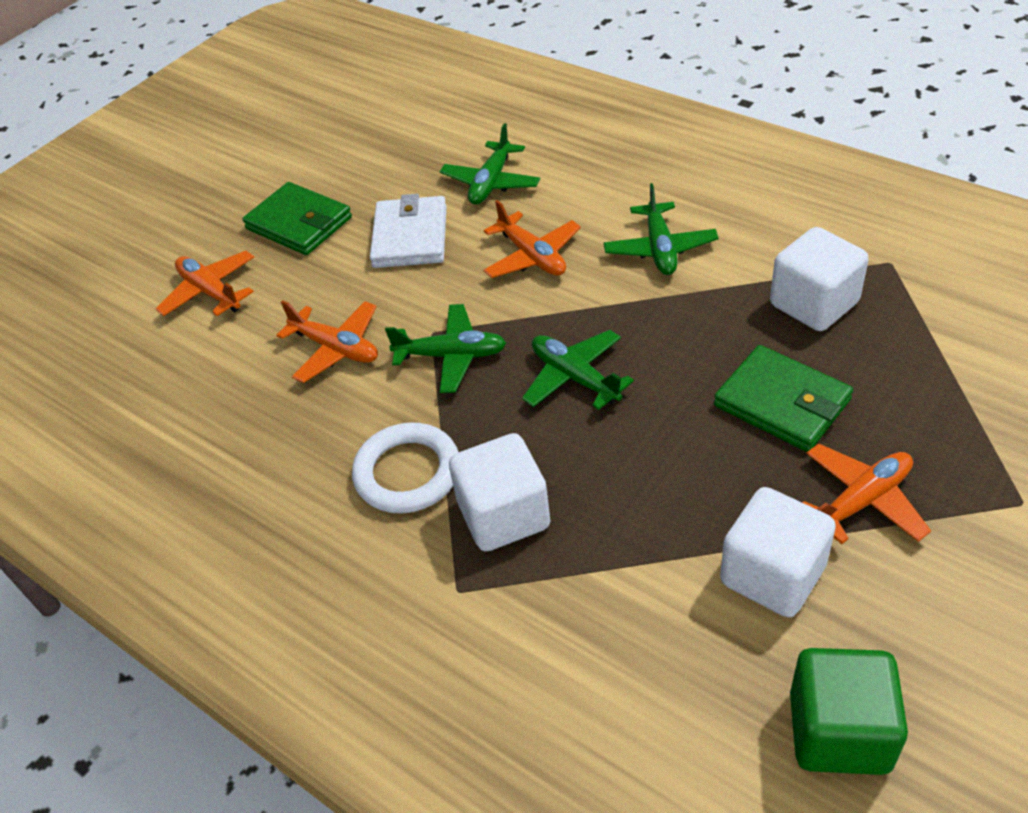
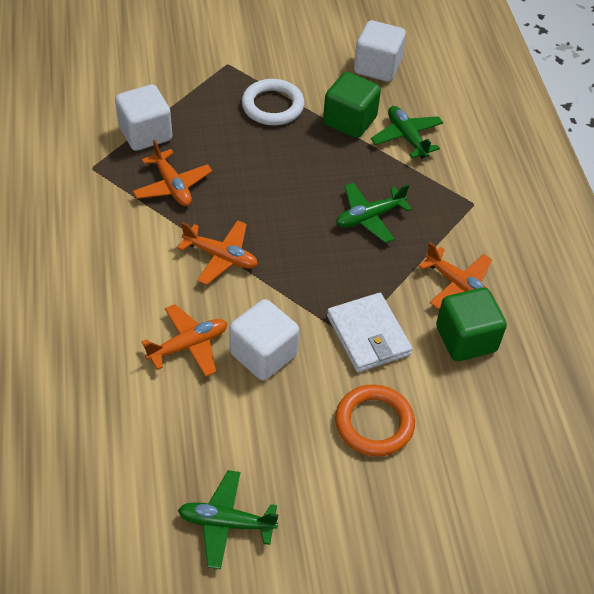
green cube: [790,648,908,775] = 1 -> [323,72,381,138] [436,288,507,361] = 2
green plane: [385,304,506,393] [440,123,540,205] [522,330,634,410] [603,183,719,275] = 4 -> [178,470,279,569] [336,182,412,243] [371,106,443,159] = 3
green wallet: [243,182,352,255] [714,345,853,452] = 2 -> none = 0
orange ring: none = 0 -> [335,384,415,457] = 1

